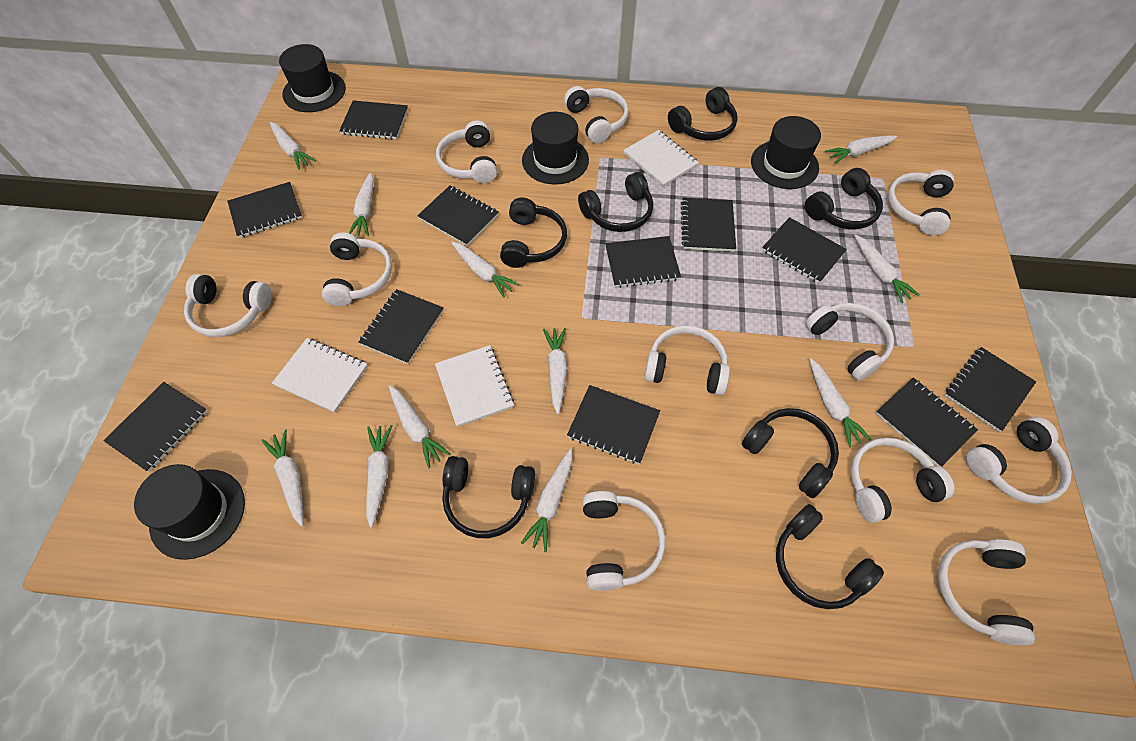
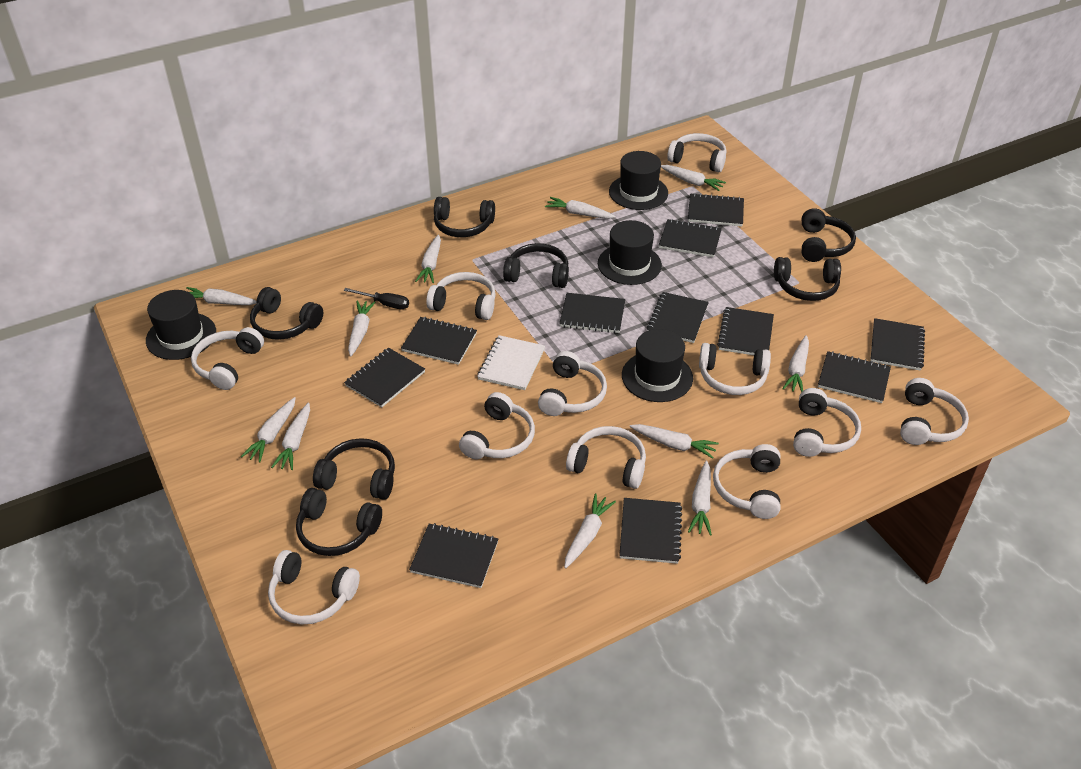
black screwdriver: none = 0 -> [344,288,409,309] = 1
white notebook: [272,338,368,413] [435,345,514,427] [623,130,699,187] = 3 -> [477,335,545,390] = 1

